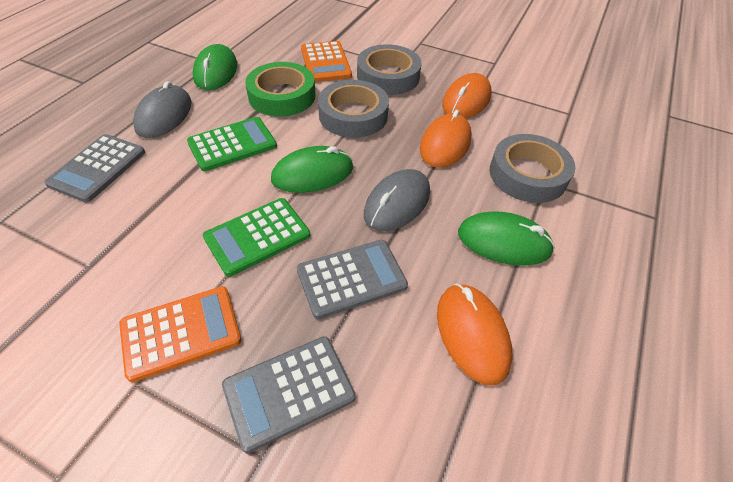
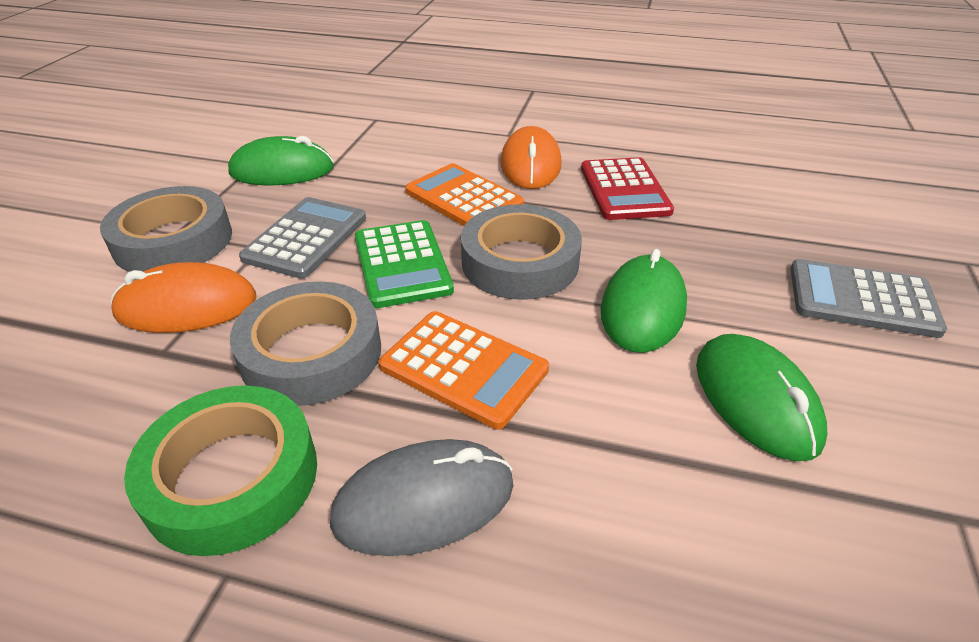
green calculator: [187,117,277,171] [203,198,310,277] = 2 -> [355,220,454,308] = 1
grey calculator: [44,134,145,203] [222,336,356,453] [297,240,408,319] = 3 -> [239,197,366,279] [790,259,947,338] = 2
grey mouse: [133,81,192,138] [364,169,430,231] = 2 -> [330,439,514,556] = 1
orange mouse: [420,110,472,168] [437,284,513,385] [442,73,492,118] = 3 -> [111,262,257,333] [501,126,562,189] = 2
red calculator: none = 0 -> [581,157,674,220] = 1

